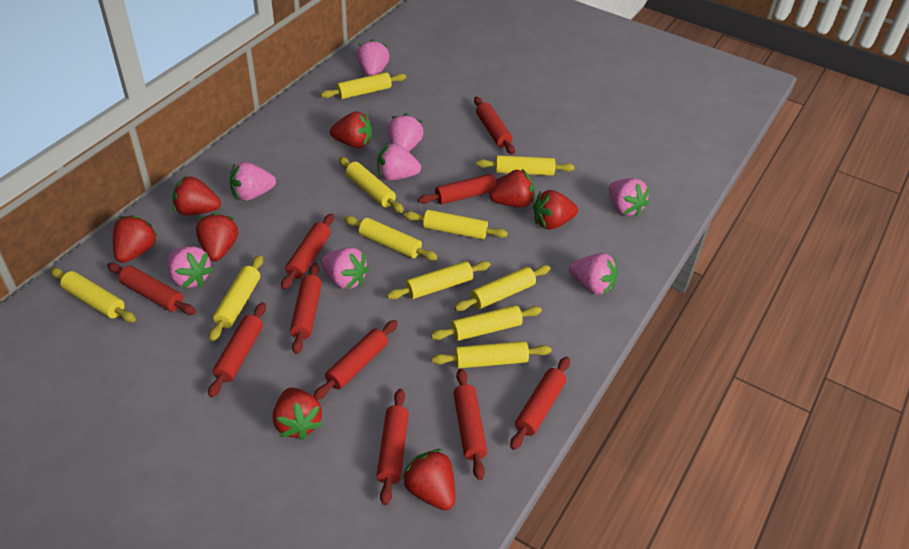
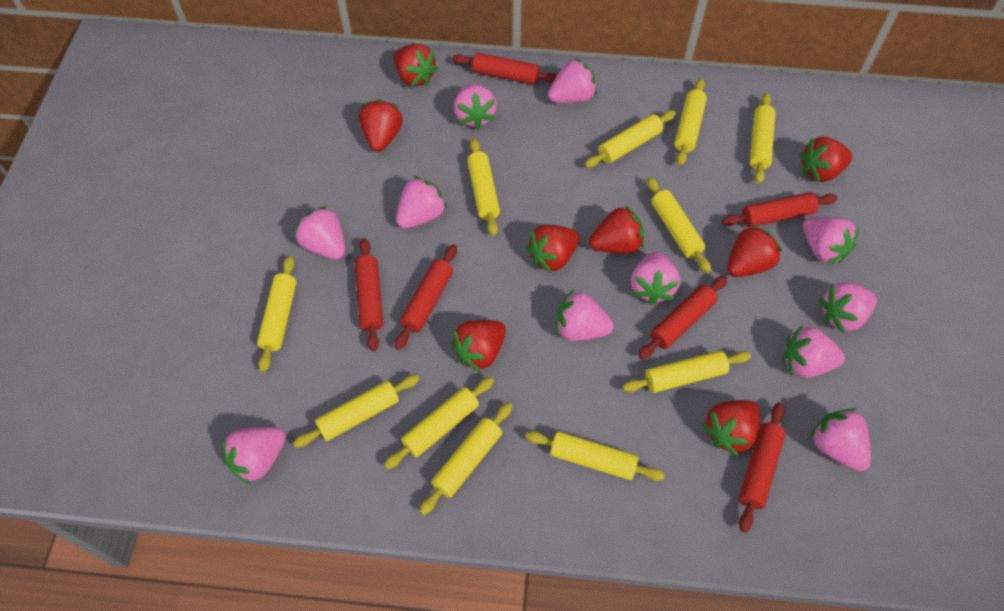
pink strawberry: [167,246,214,288] [230,162,276,201] [321,247,369,290] [356,39,390,76] [377,143,421,181] [388,113,424,152] [569,253,618,295] [609,178,650,217] = 8 -> [222,427,286,485] [294,206,345,260] [396,176,447,229] [454,84,497,130] [548,59,597,103] [556,290,614,341] [631,252,680,305] [783,326,845,378] [803,216,859,264] [810,408,871,471] [819,282,877,333] = 11
red rolling pin: [107,263,196,315] [208,302,266,397] [281,213,334,289] [290,263,322,354] [314,320,398,400] [376,388,409,505] [418,174,506,205] [454,368,487,480] [474,97,515,155] [510,357,570,450] = 10 -> [355,238,383,351] [395,244,457,350] [453,53,557,85] [638,275,728,359] [722,192,838,227] [739,402,786,533] = 6

